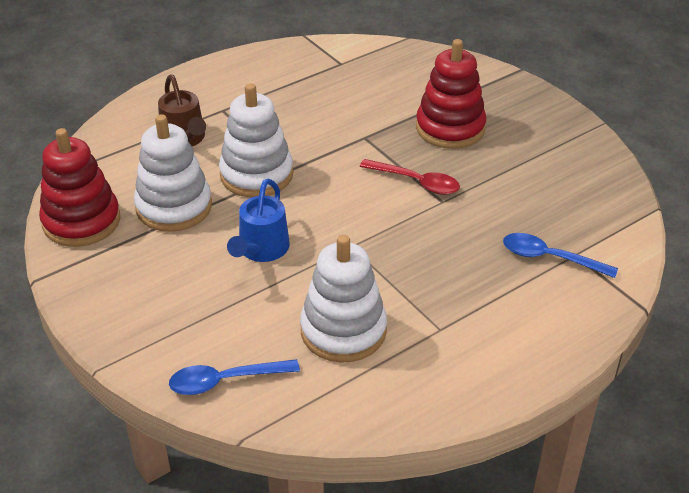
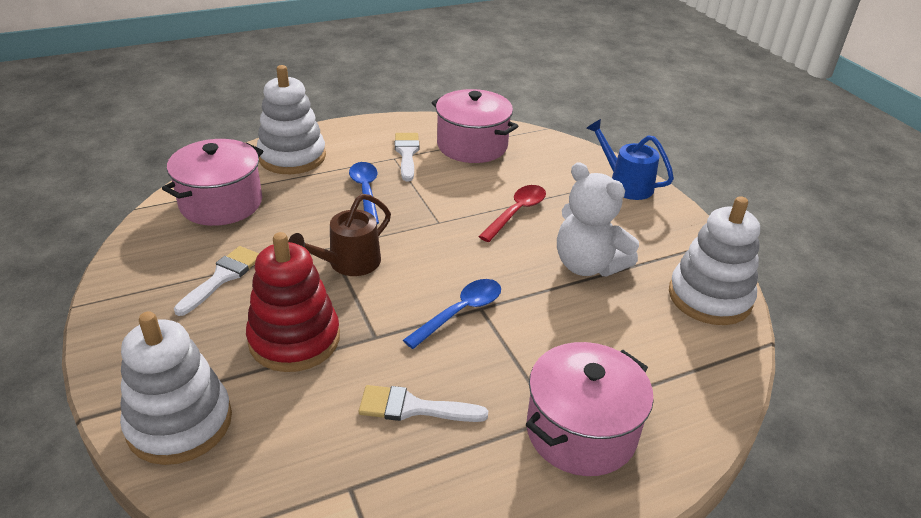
pink pot: none = 0 -> [162,139,263,226] [431,89,519,163] [526,342,654,476] = 3
red stacking toy: [39,128,120,247] [416,39,486,149] = 2 -> [246,232,340,372] = 1
white brush: none = 0 -> [174,246,259,316] [359,385,488,422] [395,133,419,181] = 3
white teddy bear: none = 0 -> [557,162,639,276] = 1

